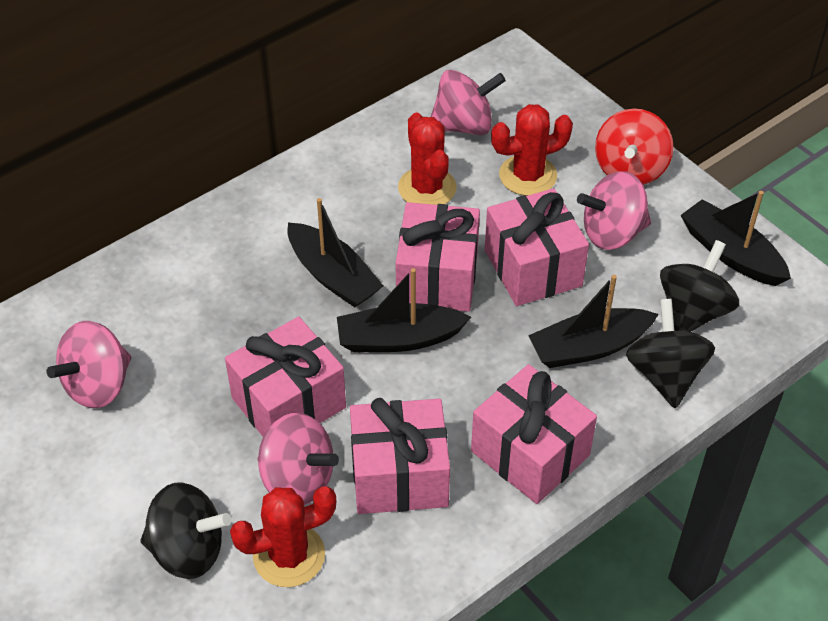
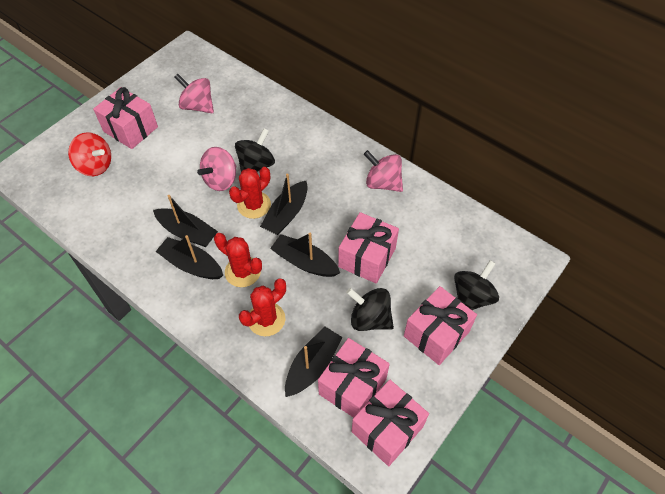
black boat: [287,198,383,307] [337,268,471,352] [528,275,659,368] [680,191,791,286] = 4 -> [153,195,218,247] [156,235,223,279] [260,174,308,235] [270,232,340,277] [285,327,343,397] = 5
pink spinning top: [47,321,131,408] [257,413,339,505] [431,70,506,135] [577,171,651,250] = 4 -> [174,74,214,113] [197,147,236,191] [364,150,403,192] = 3

